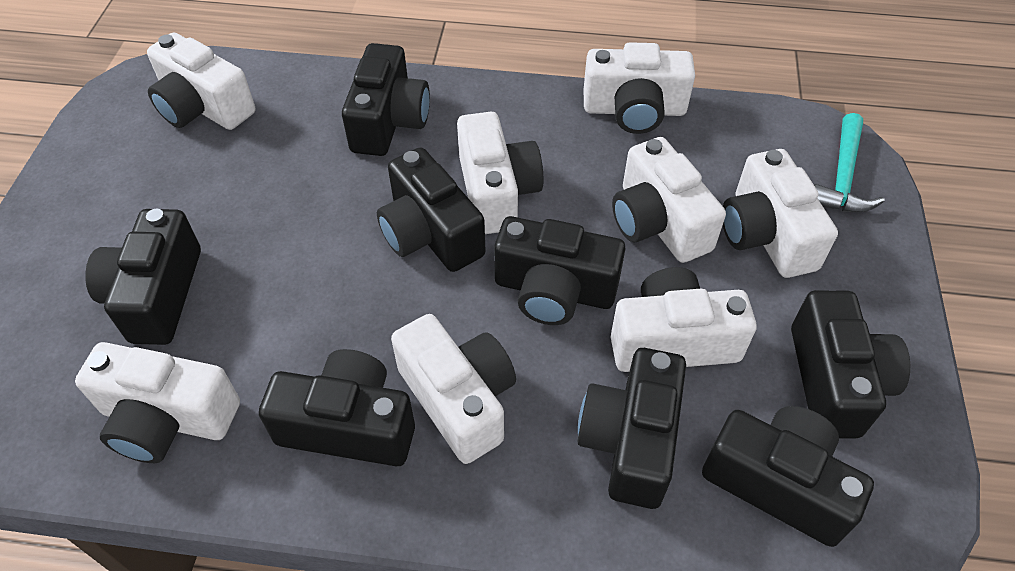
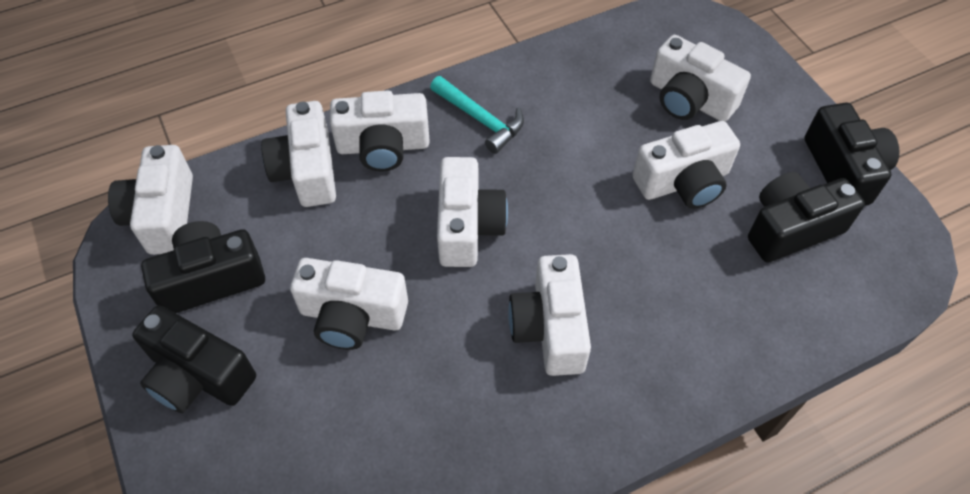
black camera: [85,209,201,345] [259,349,415,466] [342,43,430,156] [377,147,486,272] [494,216,626,325] [577,348,686,509] [702,406,874,547] [791,290,910,439] = 8 -> [132,305,256,413] [141,221,265,313] [748,172,865,263] [805,103,900,206] = 4

